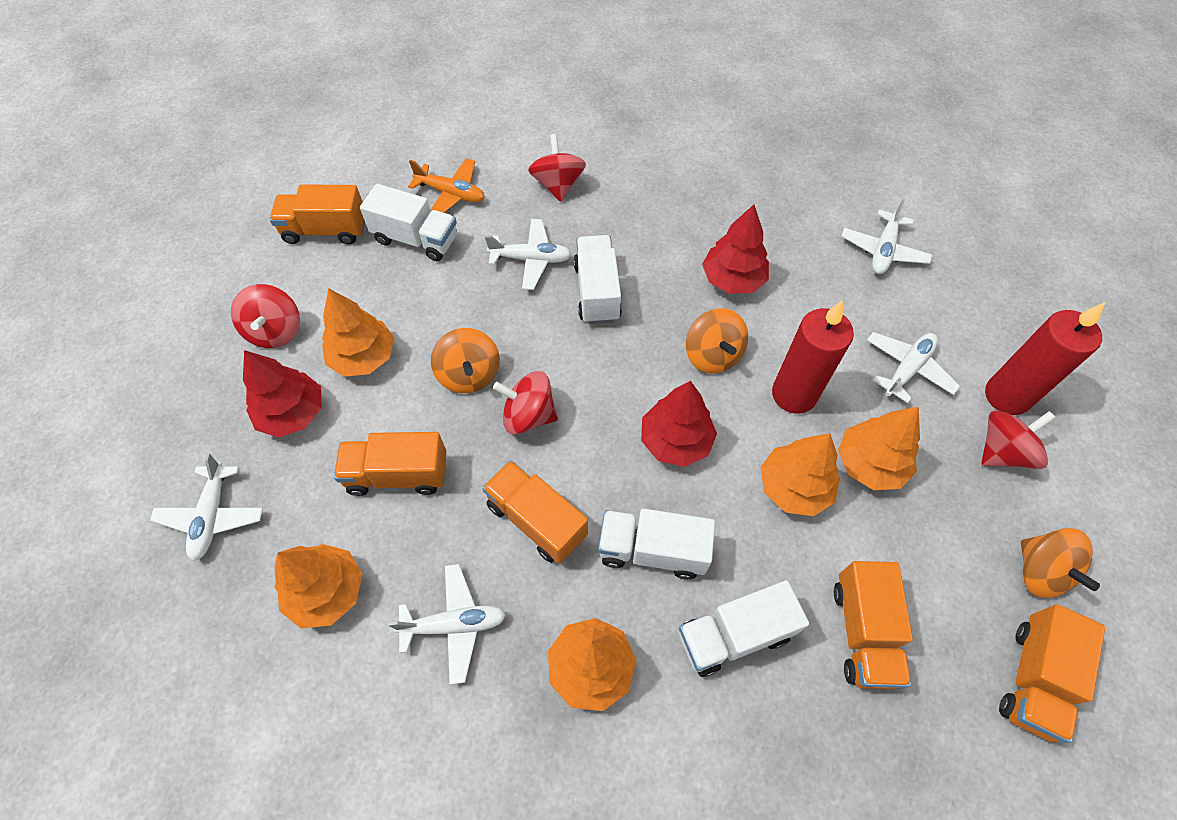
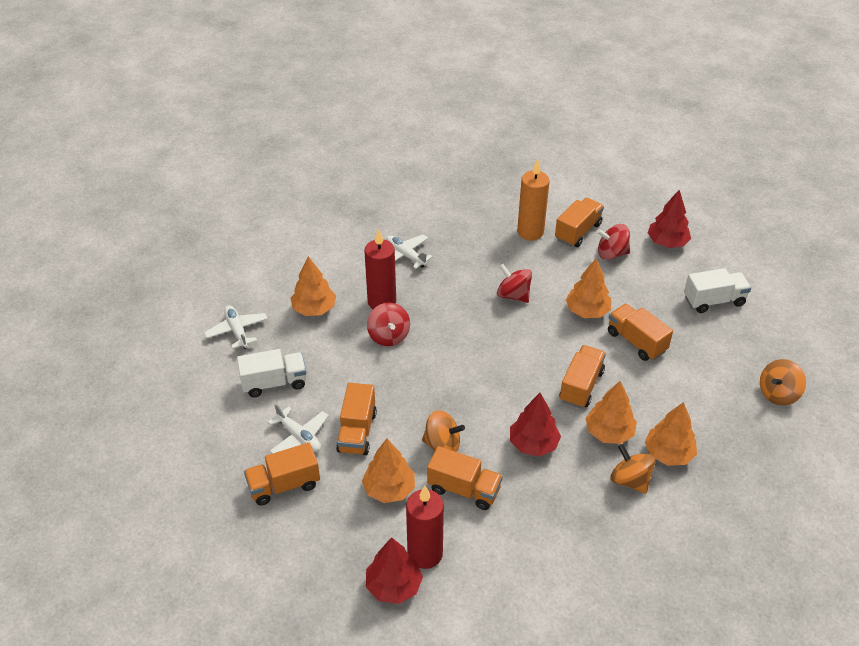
orange candle: none = 0 -> [517,159,550,240] = 1
orange plane: [408,158,485,213] = 1 -> none = 0
orange truck: [269,184,365,245] [334,432,446,496] [482,460,588,564] [834,561,913,689] [999,604,1105,743] = 5 -> [244,443,320,506] [336,383,377,455] [427,446,503,510] [555,198,604,247] [559,345,606,408] [608,304,673,361] = 6
red spinning top: [231,284,300,348] [493,371,558,435] [528,134,586,202] [981,411,1056,469] = 4 -> [367,303,410,346] [497,264,532,303] [597,224,630,260] = 3
white plane: [150,453,263,561] [388,564,506,685] [485,219,572,290] [841,199,932,274] [867,332,960,403] = 5 -> [204,305,268,349] [268,403,328,454] [386,234,433,269] = 3
white truck: [360,184,457,261] [573,235,622,324] [598,509,715,580] [679,580,809,677] = 4 -> [237,349,306,397] [684,268,751,313] = 2

